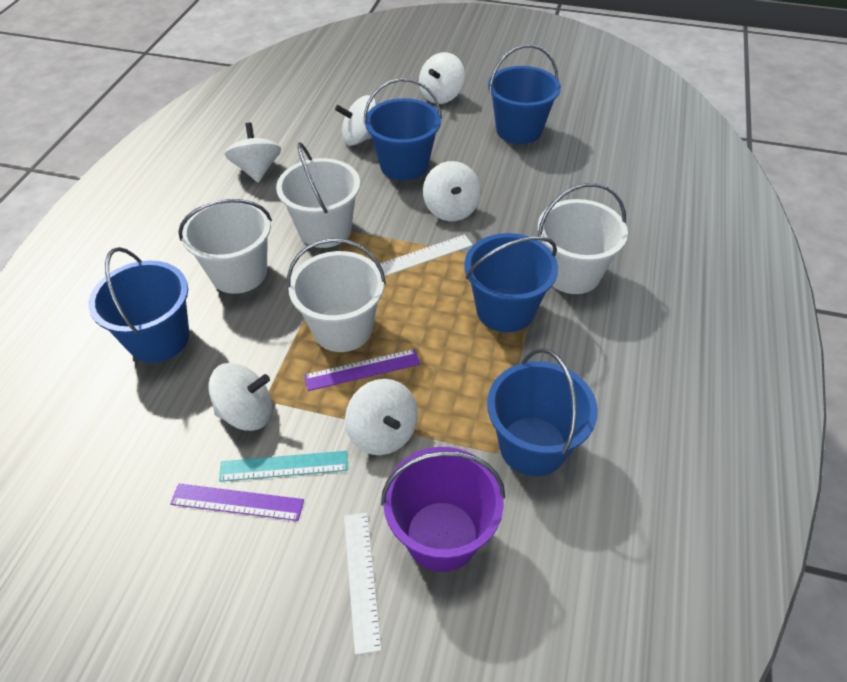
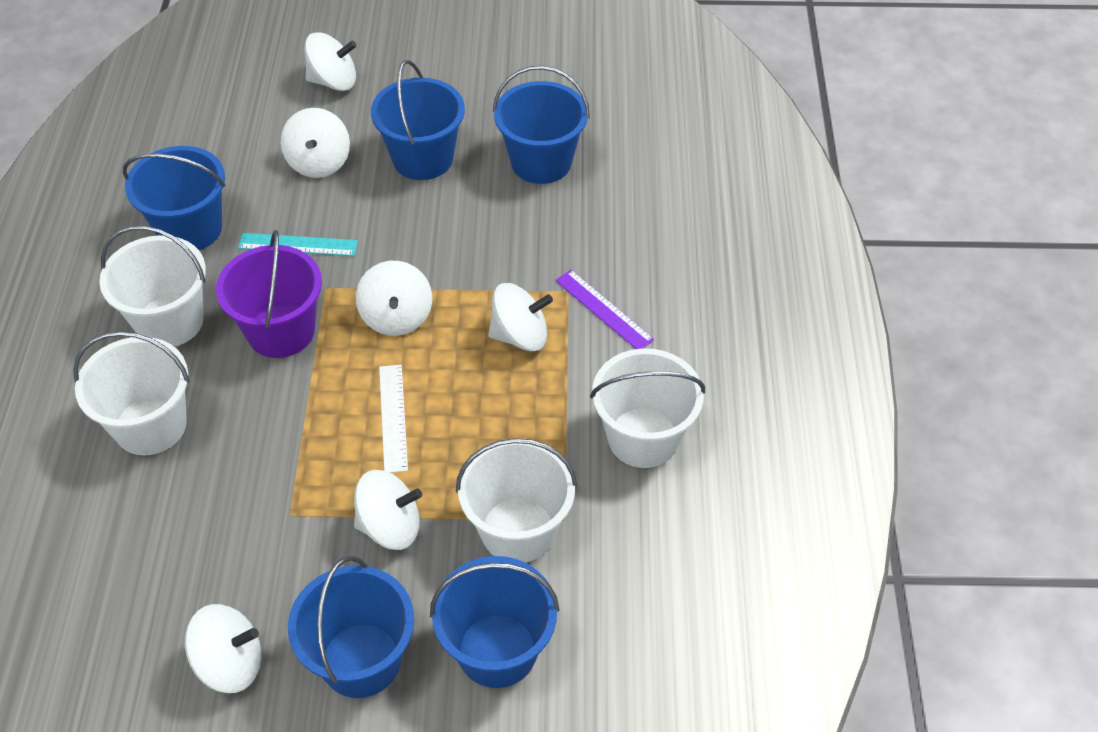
purple ruler: [170,484,304,521] [304,349,420,391] = 2 -> [555,270,654,349] = 1
white ruler: [344,513,382,655] [380,234,473,276] = 2 -> [379,365,408,473] = 1

